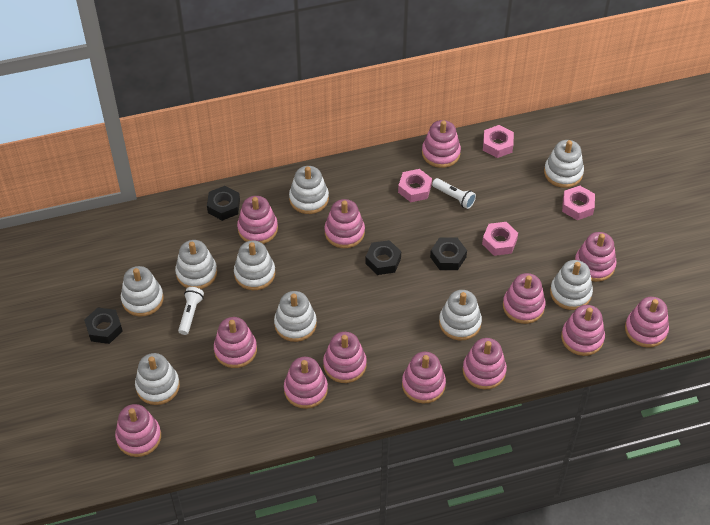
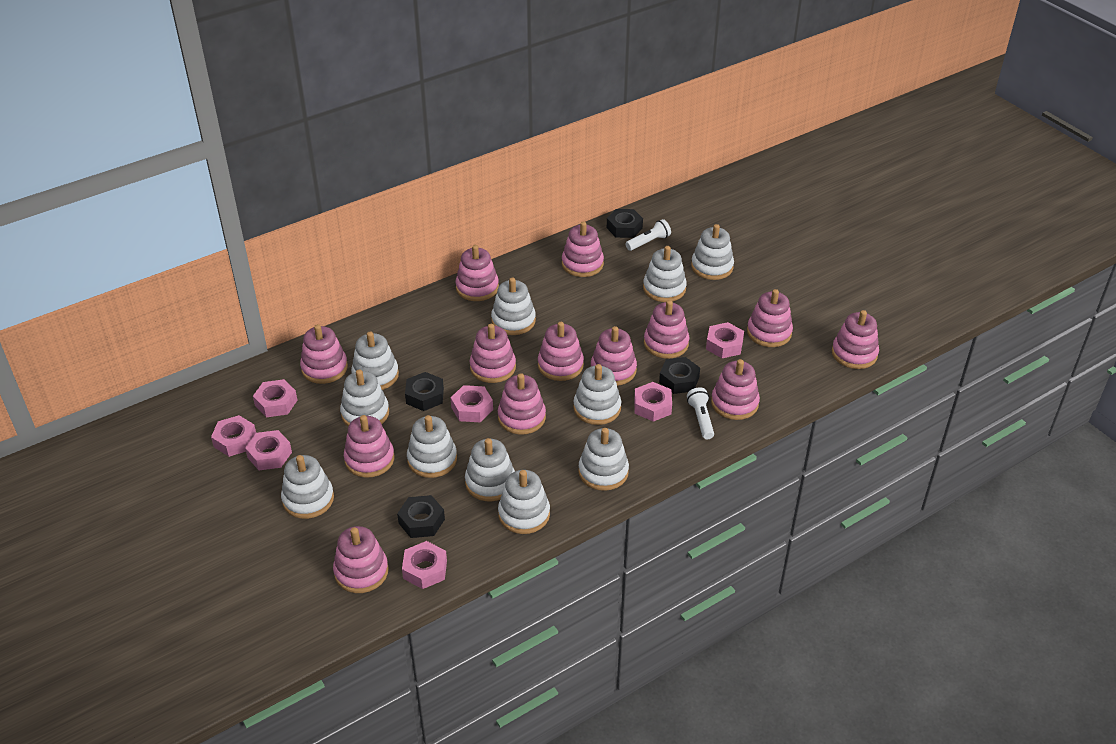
pink nut: [398,169,432,202] [482,222,518,256] [483,125,514,158] [562,186,595,220] = 4 -> [211,415,256,457] [245,430,292,470] [253,379,298,417] [402,541,447,589] [450,385,493,422] [634,382,672,422] [706,322,744,358] = 7
white stacking toy: [121,266,164,316] [135,353,180,405] [175,240,217,289] [234,241,275,290] [274,291,317,342] [289,166,329,214] [439,290,482,340] [544,140,584,188] [550,260,593,310] = 9 -> [281,455,334,519] [340,369,389,427] [351,332,399,390] [407,415,457,478] [465,438,515,501] [491,278,536,335] [498,470,550,534] [573,364,621,425] [578,428,629,491] [643,246,687,302] [691,224,734,280] = 11

